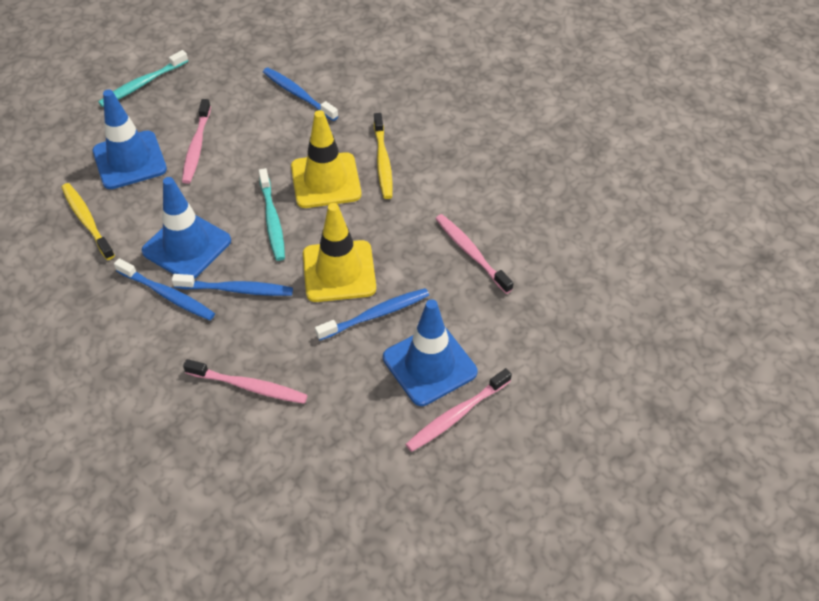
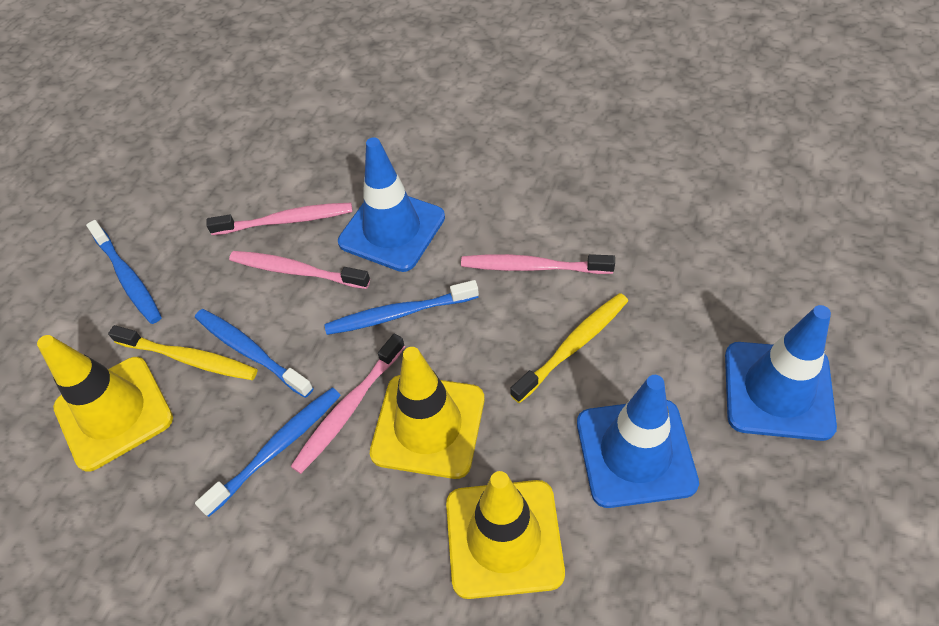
turquoise toothbrush: [98,50,188,107] [259,168,285,261] = 2 -> none = 0
yellow traffic cone: [291,110,361,208] [303,203,376,302] = 2 -> [37,335,173,472] [370,347,484,479] [446,471,565,599] = 3

